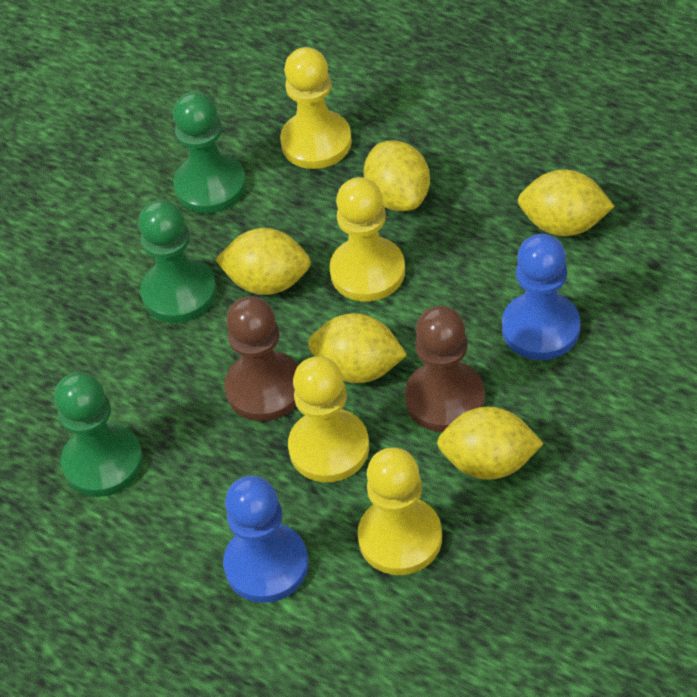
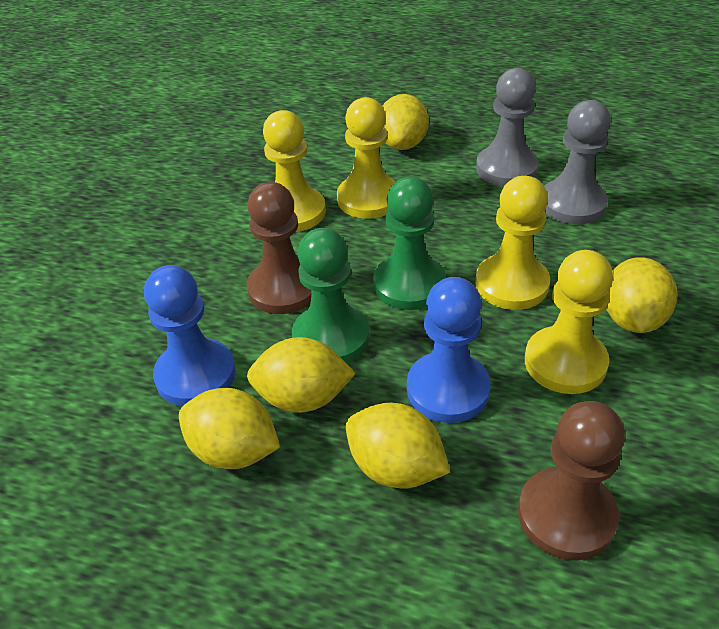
green pawn: [54,372,143,497] [138,200,216,323] [173,92,246,213] = 3 -> [292,228,369,363] [373,177,446,310] = 2
grey pawn: none = 0 -> [476,68,539,186] [544,100,611,224] = 2

